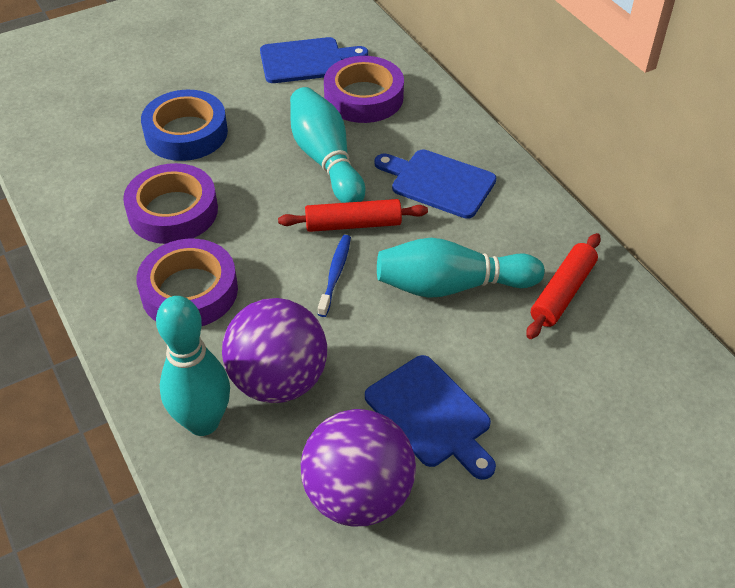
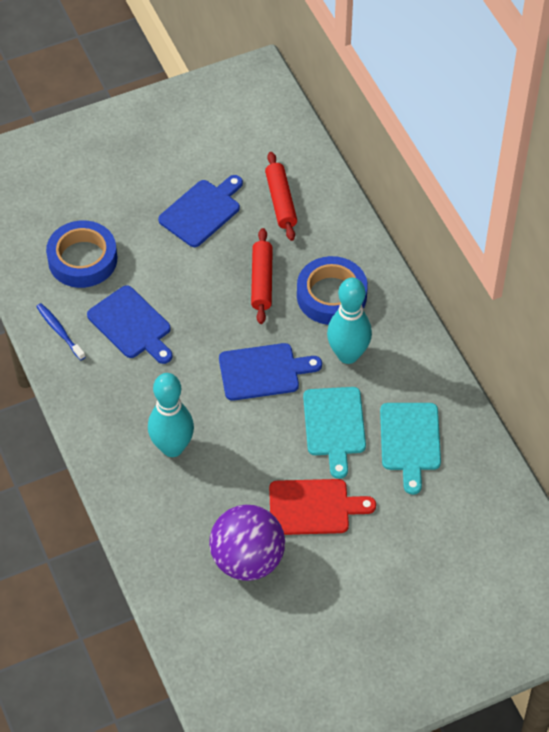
blue tape: [141,90,228,161] = 1 -> [46,221,117,288] [297,256,368,325] = 2
purple ball: [222,298,327,403] [301,409,416,526] = 2 -> [209,505,285,581] = 1
purple tape: [123,163,218,244] [136,239,238,326] [324,56,404,123] = 3 -> none = 0
red cutting board: none = 0 -> [269,479,376,535] = 1
turquoise bowling pin: [156,296,230,436] [290,87,365,203] [377,238,545,298] = 3 -> [148,373,194,457] [327,277,372,364] = 2
turquoise cutting board: none = 0 -> [303,387,366,479] [380,403,441,495] = 2

